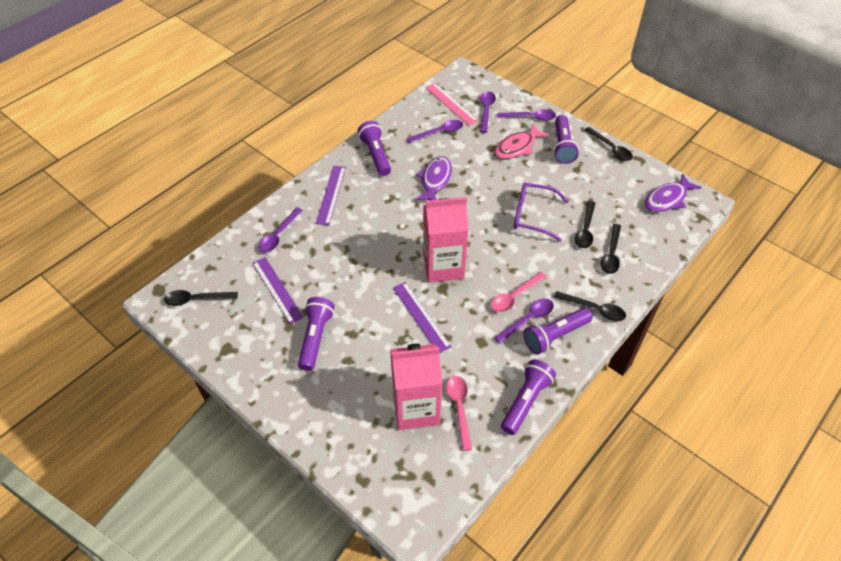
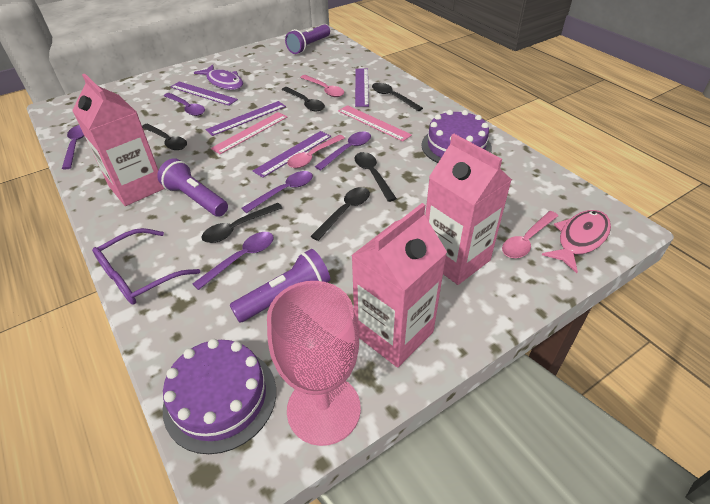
black spoon: [164,290,238,306] [554,291,626,321] [575,201,595,248] [584,127,633,161] [601,224,621,274] = 5 -> [142,124,187,150] [201,203,282,243] [282,87,325,111] [311,187,370,241] [355,152,397,202] [372,83,423,111] = 6
pink carton: [390,344,442,430] [423,197,469,283] = 2 -> [72,74,165,206] [351,203,447,367] [425,134,512,285] = 3
pink goblet: none = 0 -> [267,281,361,446] = 1
pink ruler: [425,83,479,126] = 1 -> [211,112,287,154] [338,105,412,142] = 2
pink spoon: [446,376,472,451] [491,272,546,312] = 2 -> [287,135,345,168] [300,75,344,97] [502,211,558,258] = 3
purple cake: none = 0 -> [163,339,276,454] [421,110,492,163] = 2
purple fish: [415,156,452,201] [645,173,702,212] = 2 -> [194,65,243,90] = 1
purple flashlight: [298,297,335,371] [358,121,391,176] [501,359,556,435] [523,308,593,354] [553,115,579,164] = 5 -> [157,158,228,217] [230,249,330,323] [285,25,330,54] = 3
purple ruler: [252,257,304,324] [316,166,346,225] [393,282,452,353] = 3 -> [171,81,238,106] [206,101,286,136] [253,131,331,178] [355,68,369,107] = 4

